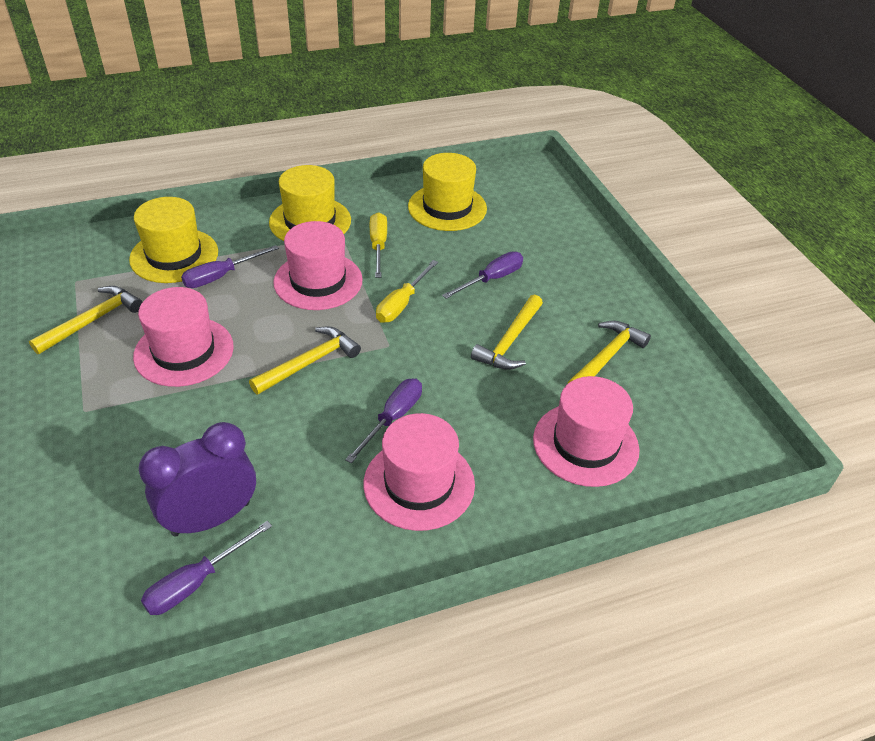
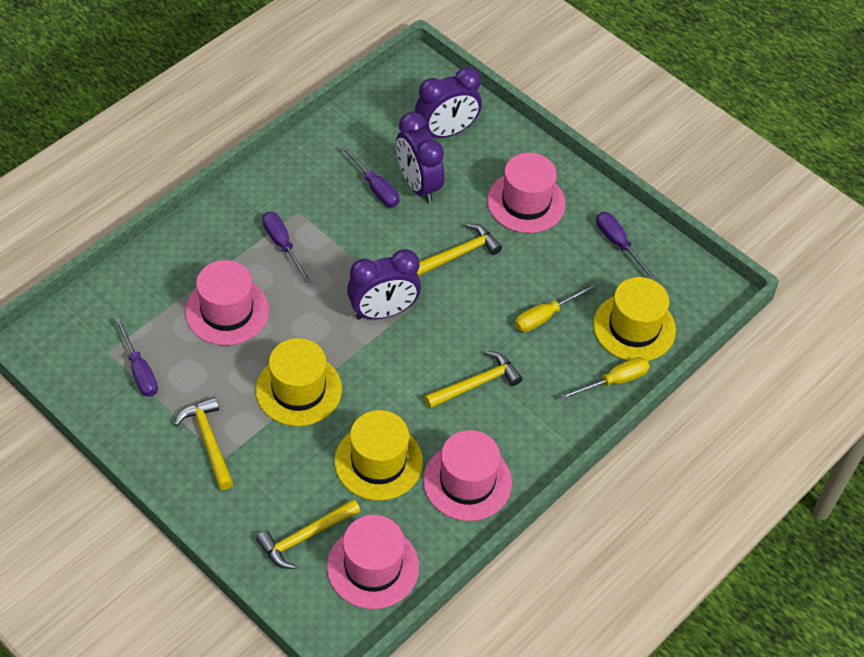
purple clock: [138,422,256,537] = 1 -> [347,249,421,319] [396,112,445,203] [415,67,482,138] = 3

